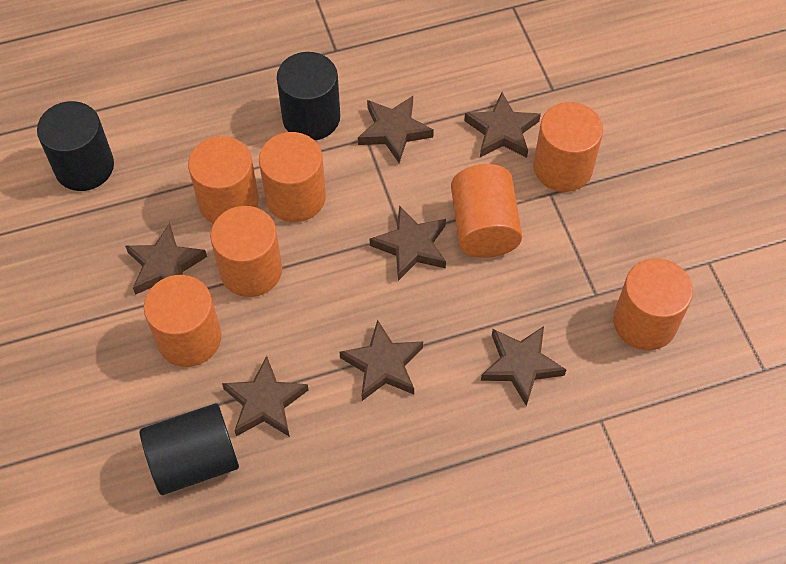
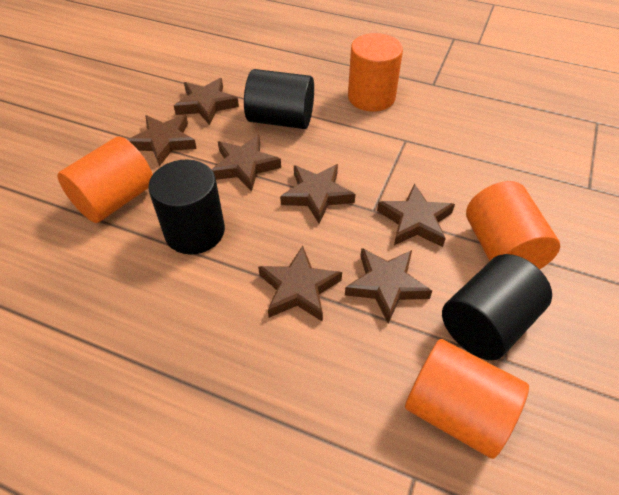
orange cylinder: [144,275,221,367] [188,136,259,224] [210,206,282,297] [259,132,326,222] [451,164,522,258] [533,102,603,192] [613,258,693,350] = 7 -> [57,137,153,223] [348,33,403,112] [405,339,529,459] [466,181,560,269] = 4

